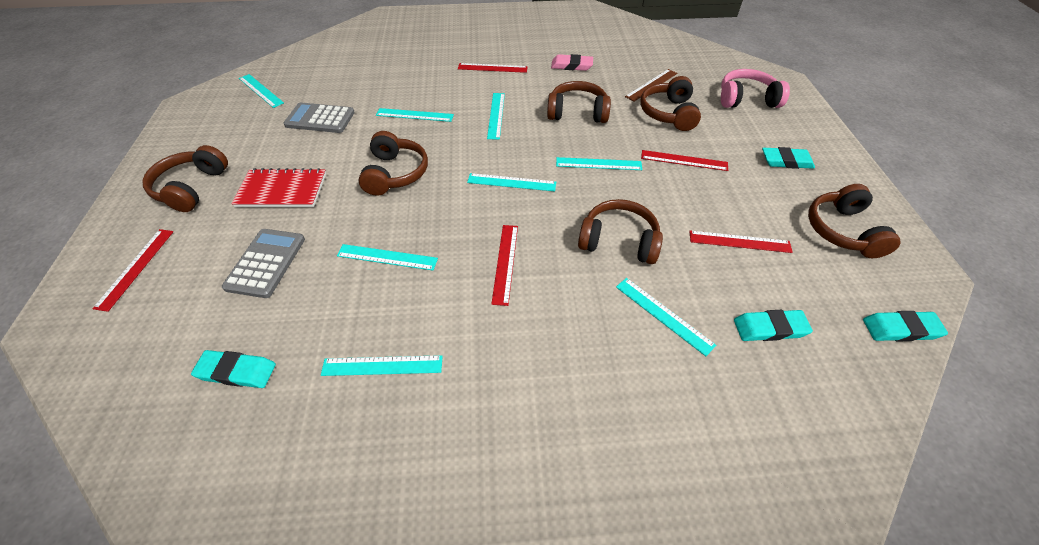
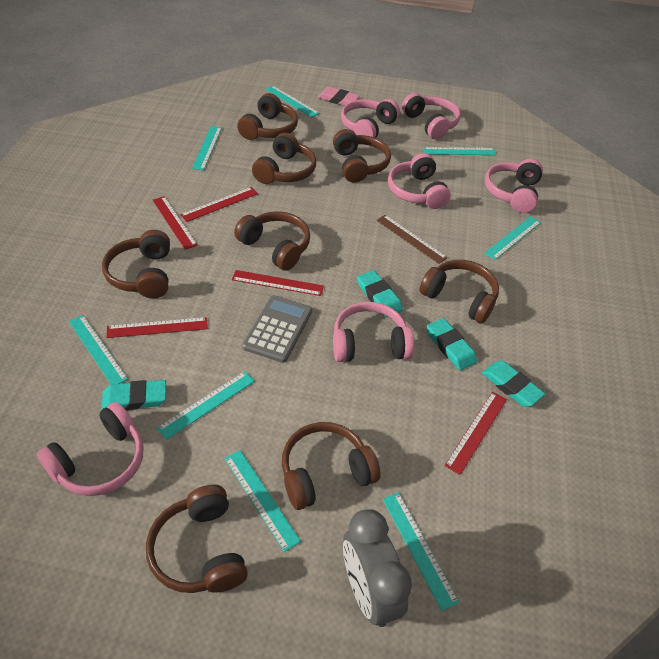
brown headphones: [142,145,228,212] [359,131,428,196] [547,81,611,123] [578,199,663,264] [640,76,701,131] [808,184,900,258] = 6 -> [102,230,170,298] [146,484,248,593] [234,211,310,271] [237,93,298,140] [252,132,316,184] [282,422,381,510] [333,129,391,183] [419,260,499,324] = 8
grey calculator: [222,229,305,298] [284,102,355,133] = 2 -> [242,295,312,363] = 1
grey clock: none = 0 -> [343,509,412,627] = 1
pink headphones: [721,69,790,108] = 1 -> [37,402,144,496] [333,302,414,362] [341,99,400,138] [388,153,451,209] [402,93,461,139] [485,159,543,213] = 6
red notebook: [231,168,326,207] = 1 -> none = 0

